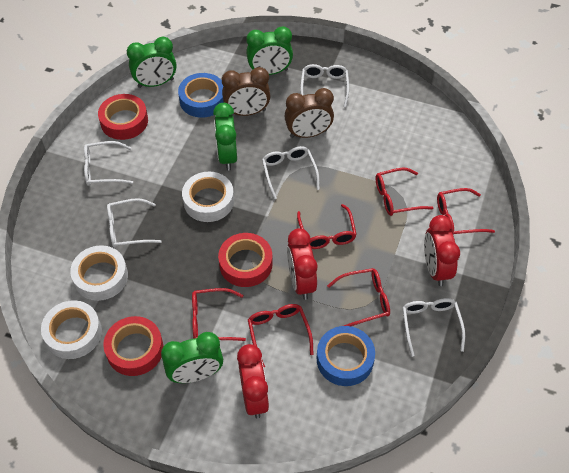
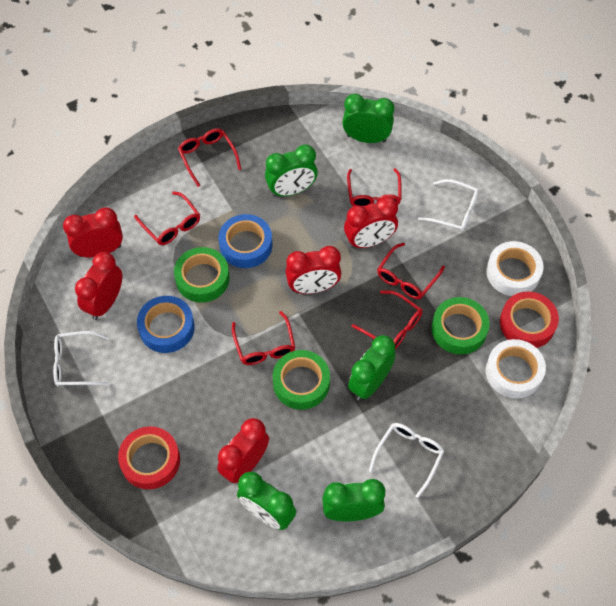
brown clock: [222,67,271,116] [284,88,334,138] = 2 -> none = 0
green clock: [127,36,177,88] [161,332,223,383] [213,103,237,171] [246,26,293,75] = 4 -> [237,472,296,530] [265,145,318,197] [322,479,385,521] [342,94,394,143] [348,335,396,400] = 5
green tape: none = 0 -> [174,247,230,303] [273,350,330,410] [432,297,489,355] = 3
red clock: [237,344,269,419] [287,228,317,300] [424,215,460,286] = 3 -> [63,208,123,258] [75,252,122,320] [217,418,269,483] [286,246,341,294] [344,197,398,248] = 5
red tape: [98,94,148,140] [103,316,163,376] [218,233,273,287] = 3 -> [118,427,180,489] [500,292,559,348] = 2
white glasses: [84,141,133,186] [107,198,162,248] [262,146,320,199] [300,64,349,107] [402,298,465,357] = 5 -> [53,331,110,386] [369,423,444,498] [418,179,479,232] = 3
white tape: [41,300,102,359] [70,245,128,301] [182,172,234,222] = 3 -> [486,241,544,296] [486,339,546,399] = 2

